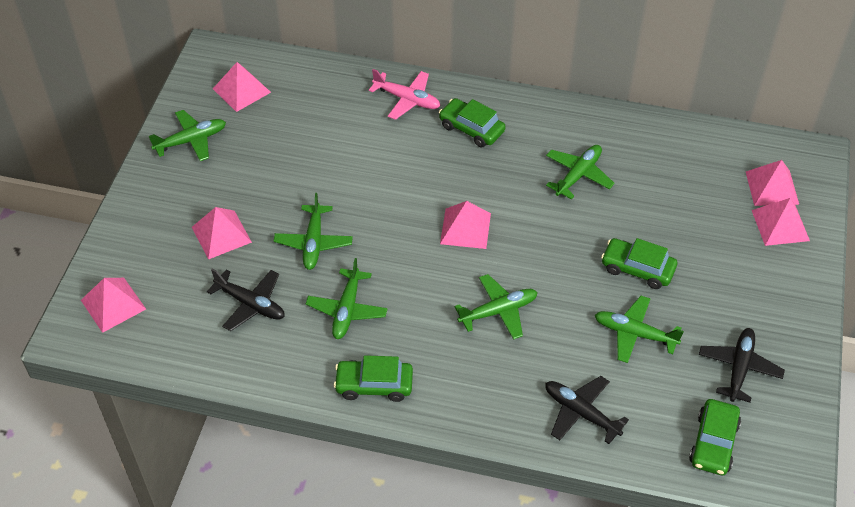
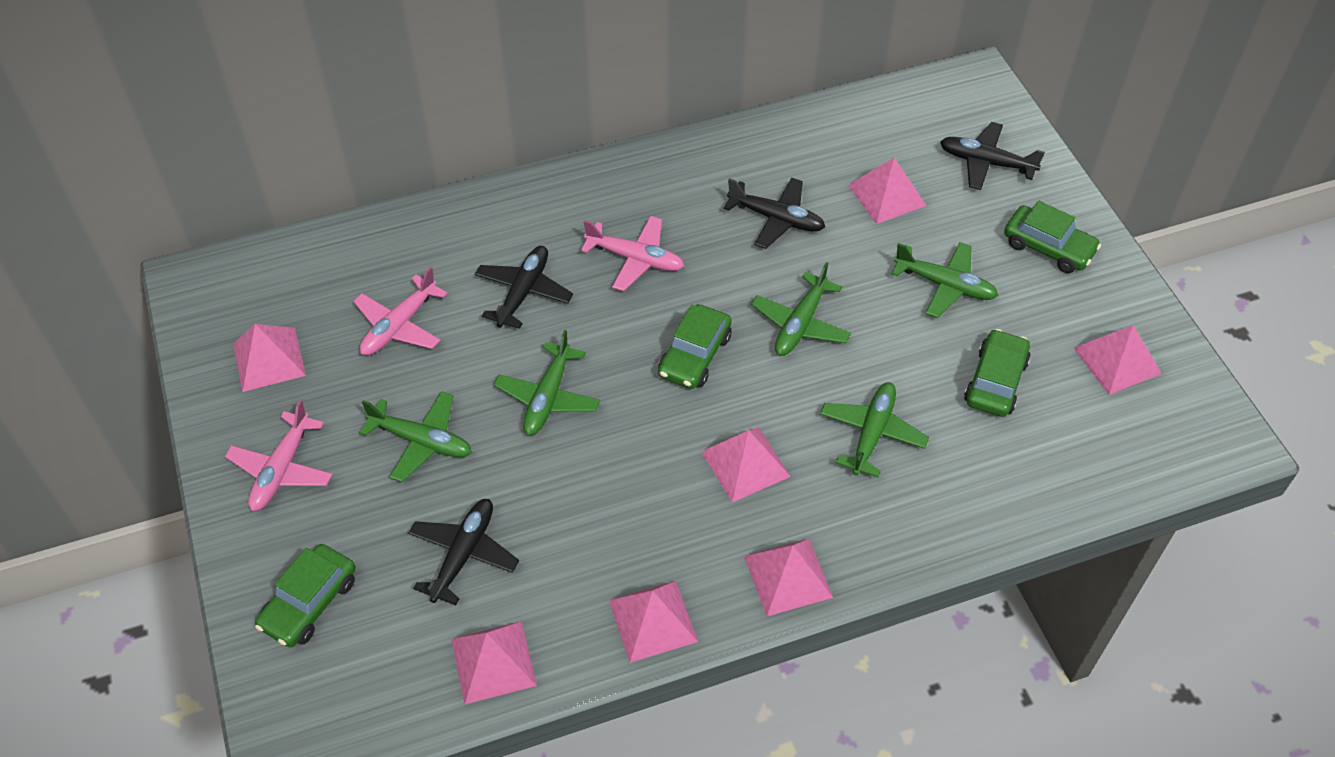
black plane: [207,268,285,331] [545,376,629,444] [699,328,785,403] = 3 -> [408,499,519,605] [475,246,573,329] [724,178,825,249] [940,122,1045,190] = 4
green plane: [149,110,226,161] [274,193,353,270] [306,258,388,339] [454,274,538,340] [546,145,615,199] [595,296,684,363] = 6 -> [360,391,472,482] [494,330,600,435] [751,262,851,356] [820,382,929,477] [892,242,998,318] = 5
pink plane: [369,69,440,120] = 1 -> [225,400,333,511] [353,267,448,356] [581,216,684,291] = 3
pink pyramid: [81,278,146,333] [192,207,252,259] [213,62,271,112] [440,201,491,249] [746,160,799,206] [752,198,810,246] = 6 -> [233,324,306,392] [451,621,537,704] [609,581,698,662] [701,427,791,502] [744,538,833,616] [848,158,927,224] [1074,325,1162,395] = 7

